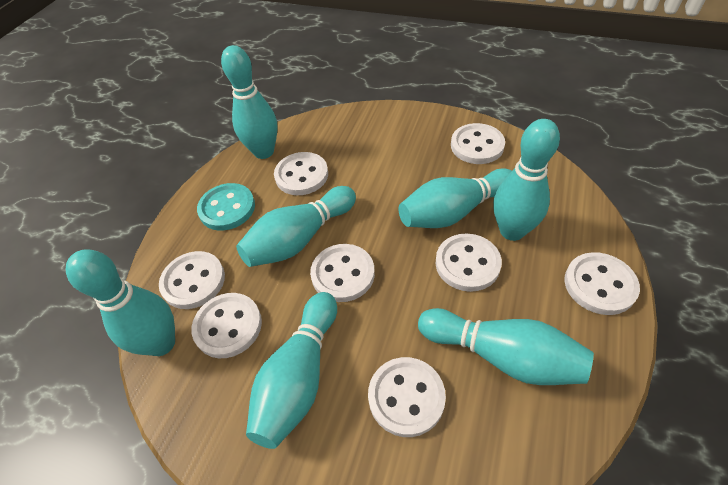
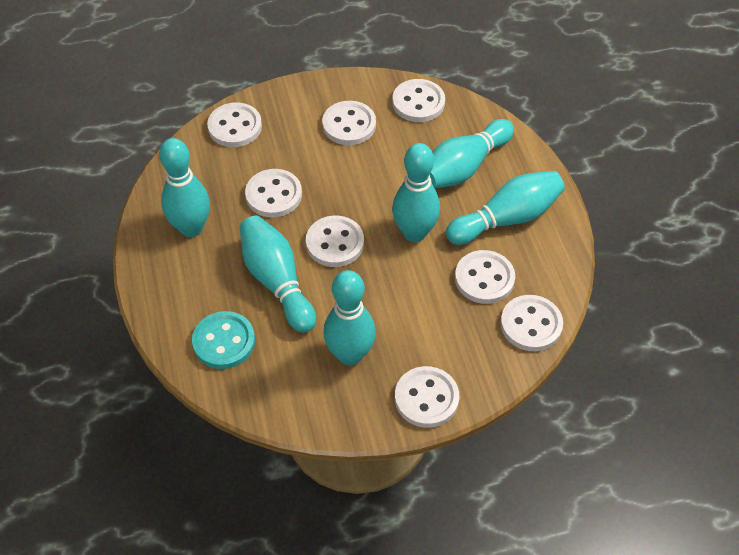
turquoise bowling pin: [66,249,175,356] [221,45,278,159] [236,186,356,267] [246,292,337,449] [398,168,512,228] [418,308,594,385] [493,119,560,241] = 7 -> [159,138,210,237] [240,215,316,333] [324,270,376,365] [392,143,440,242] [430,119,514,188] [446,171,565,245] = 6

